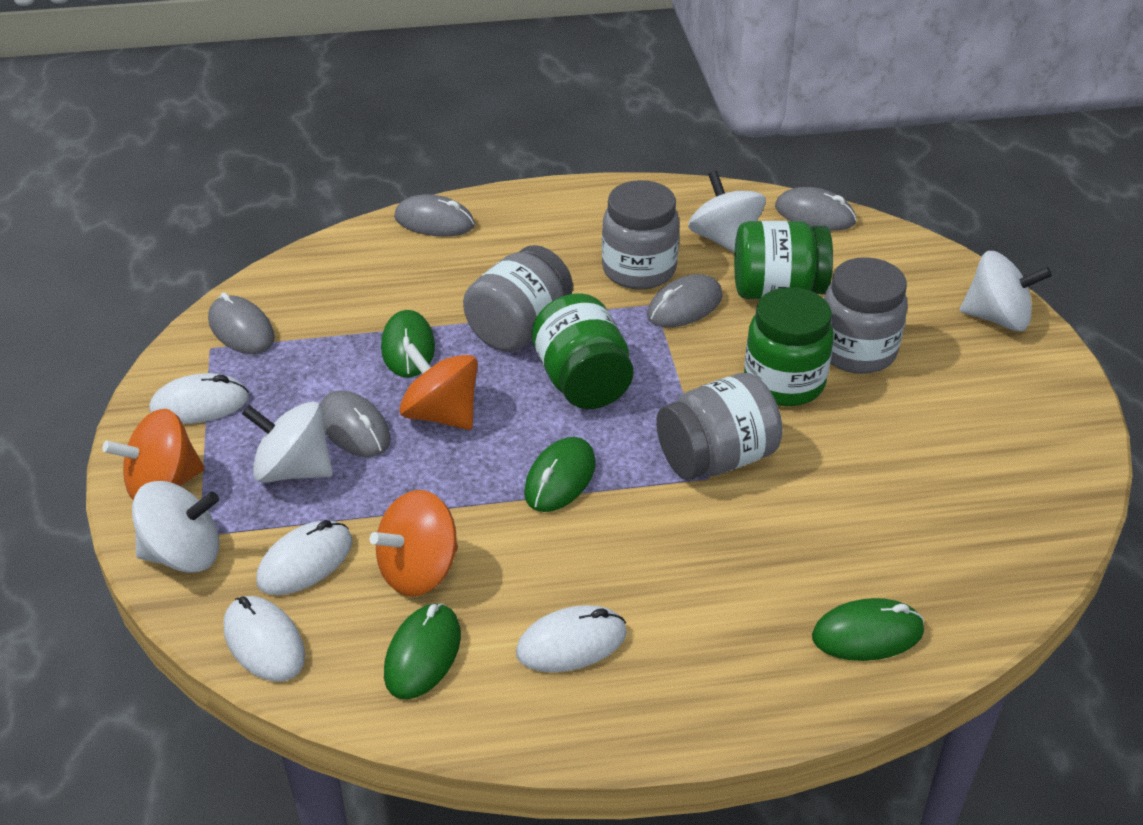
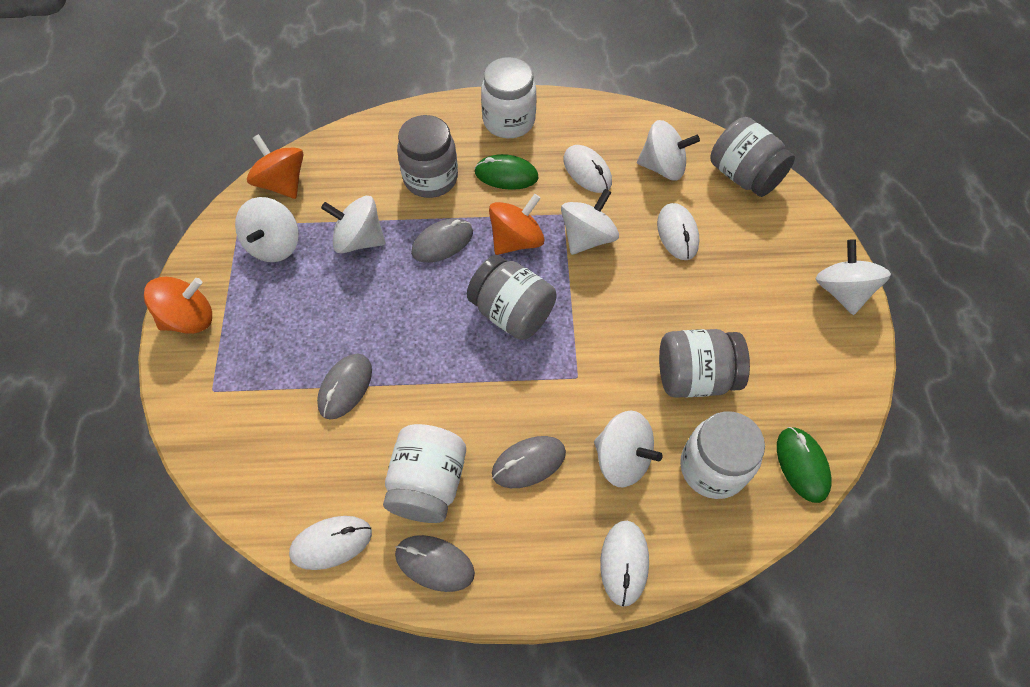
green jar: [532,293,633,409] [734,221,833,300] [744,287,834,406] = 3 -> none = 0
green mouse: [381,310,435,378] [384,603,461,700] [524,437,596,512] [812,598,924,661] = 4 -> [475,154,538,190] [777,427,832,503] = 2
grey mouse: [208,293,275,354] [320,391,391,457] [394,194,475,237] [647,274,723,327] [775,187,857,231] = 5 -> [317,354,372,420] [395,535,475,592] [411,218,473,263] [492,436,566,488] = 4
white jar: none = 0 -> [383,424,466,523] [481,57,536,138] [680,411,765,499] = 3
white spinning top: [132,481,220,573] [242,401,333,483] [688,170,766,253] [960,251,1052,331] = 4 -> [235,197,299,262] [321,196,385,253] [561,189,619,255] [594,411,663,487] [637,120,700,181] [815,239,891,315] = 6

